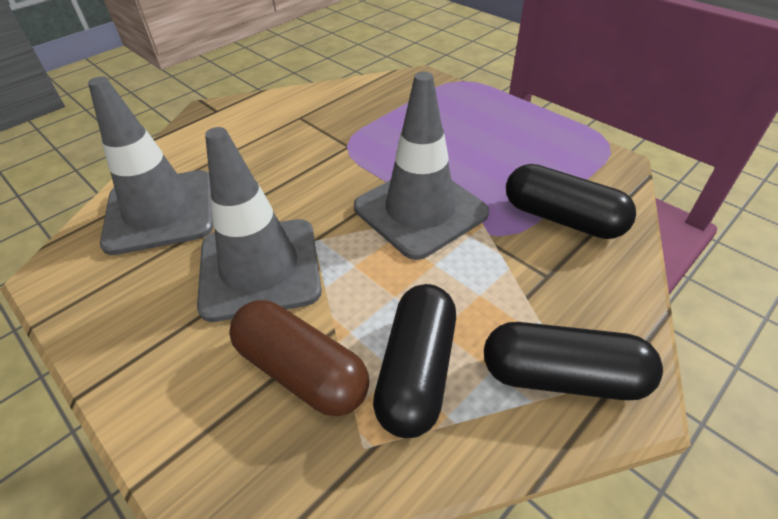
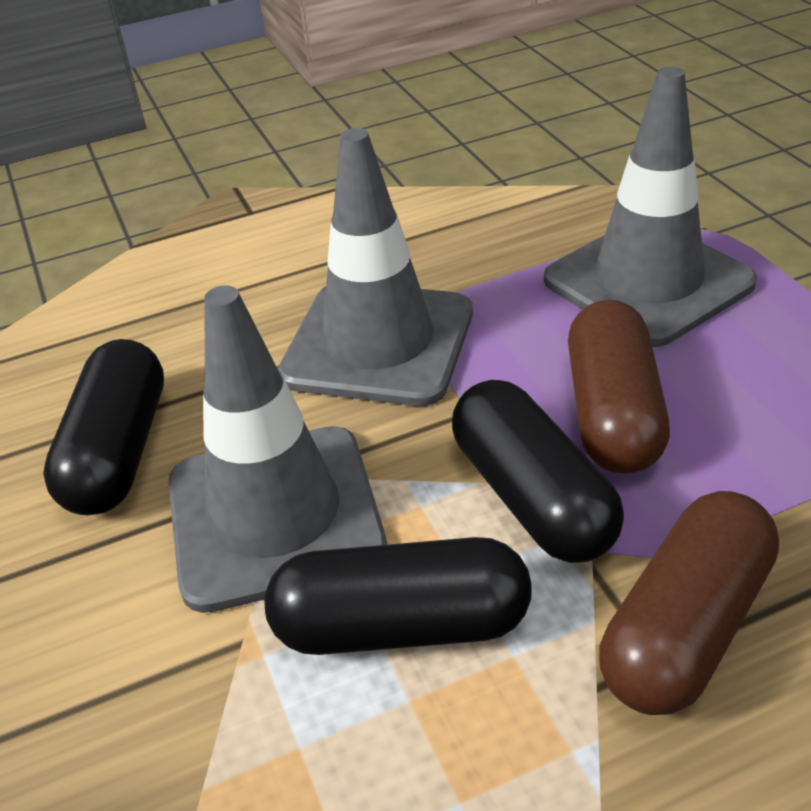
brown capsule: [229,300,369,416] = 1 -> [568,300,670,474] [599,491,779,715] = 2

